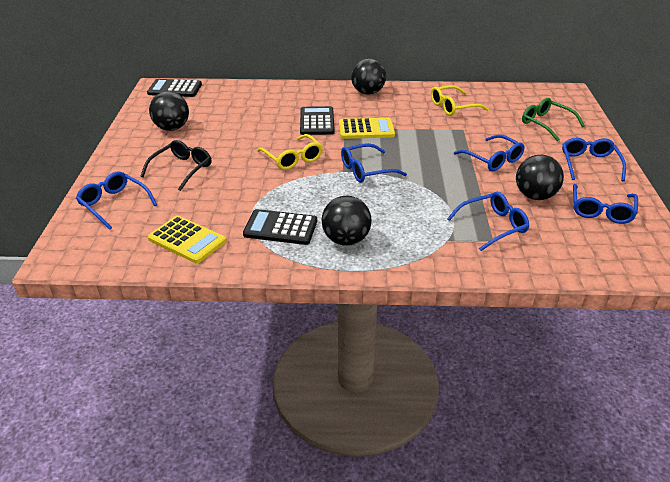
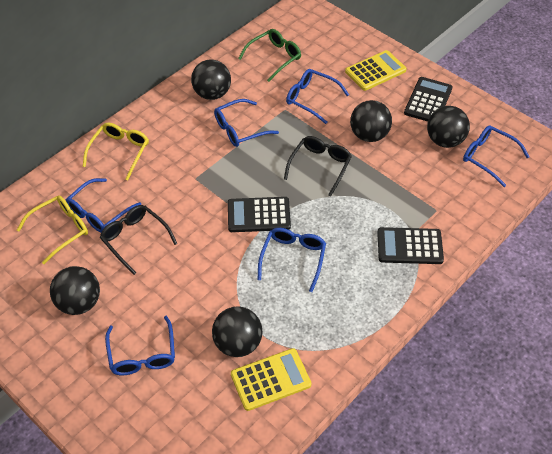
black ball: [149,91,189,131] [321,196,372,246] [351,58,386,95] [516,155,564,200] = 4 -> [50,266,100,315] [191,59,231,100] [212,306,262,357] [350,100,392,142] [427,106,470,148] = 5
black glasses: [141,140,211,191] = 1 -> [100,205,177,275] [284,136,352,196] = 2

